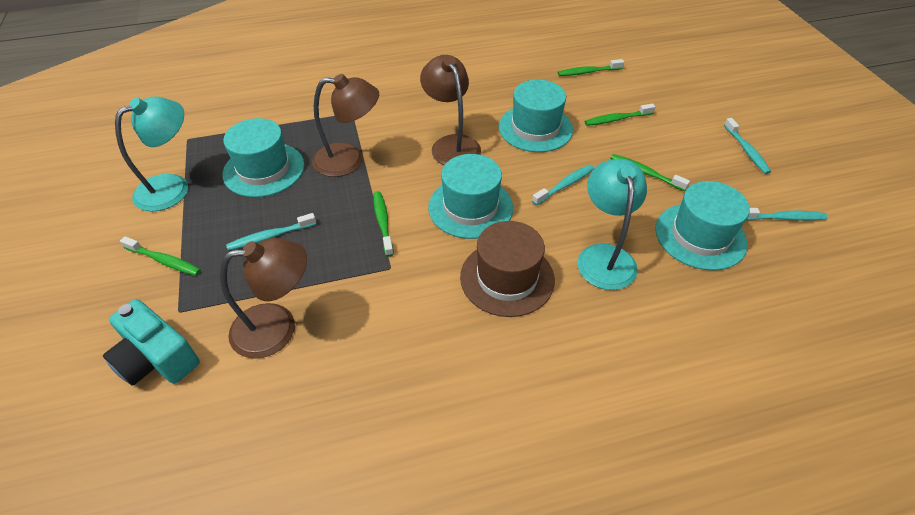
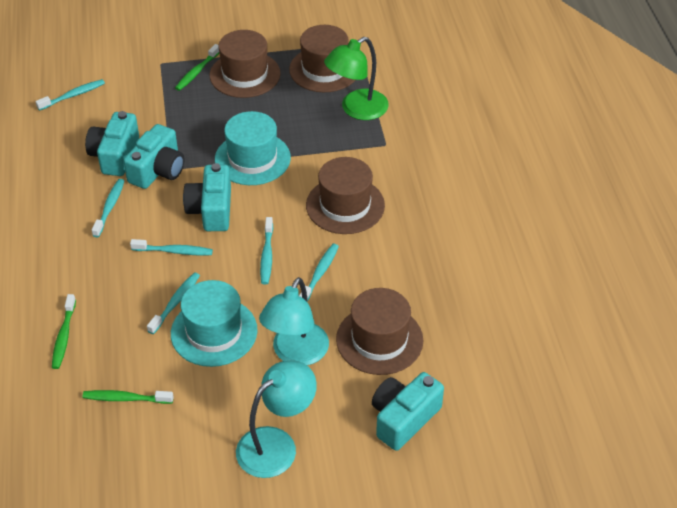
brown hat: [460,221,555,317] = 1 -> [210,30,281,98] [289,25,355,92] [306,157,385,234] [336,288,423,375] = 4
brown lamp: [220,238,307,359] [312,74,379,177] [420,55,481,165] = 3 -> none = 0
green lamp: none = 0 -> [324,37,389,120] = 1
green toothbrush: [120,236,201,276] [373,191,394,257] [558,59,624,76] [585,103,656,126] [610,154,690,191] = 5 -> [52,294,76,369] [82,390,174,404] [175,44,219,91] = 3
turquoise camera: [103,299,200,386] = 1 -> [85,111,139,176] [123,124,185,189] [183,163,231,231] [372,372,444,451] = 4
turquoise hat: [223,118,304,197] [428,154,513,239] [498,79,573,152] [655,181,750,270] = 4 -> [171,280,258,367] [215,111,291,185] = 2
turquoise toothbrush: [226,213,316,251] [532,165,594,206] [724,118,771,174] [746,208,828,221] = 4 -> [35,79,105,111] [92,179,124,238] [130,239,213,255] [147,272,200,334] [260,217,273,284] [299,244,339,301] = 6

